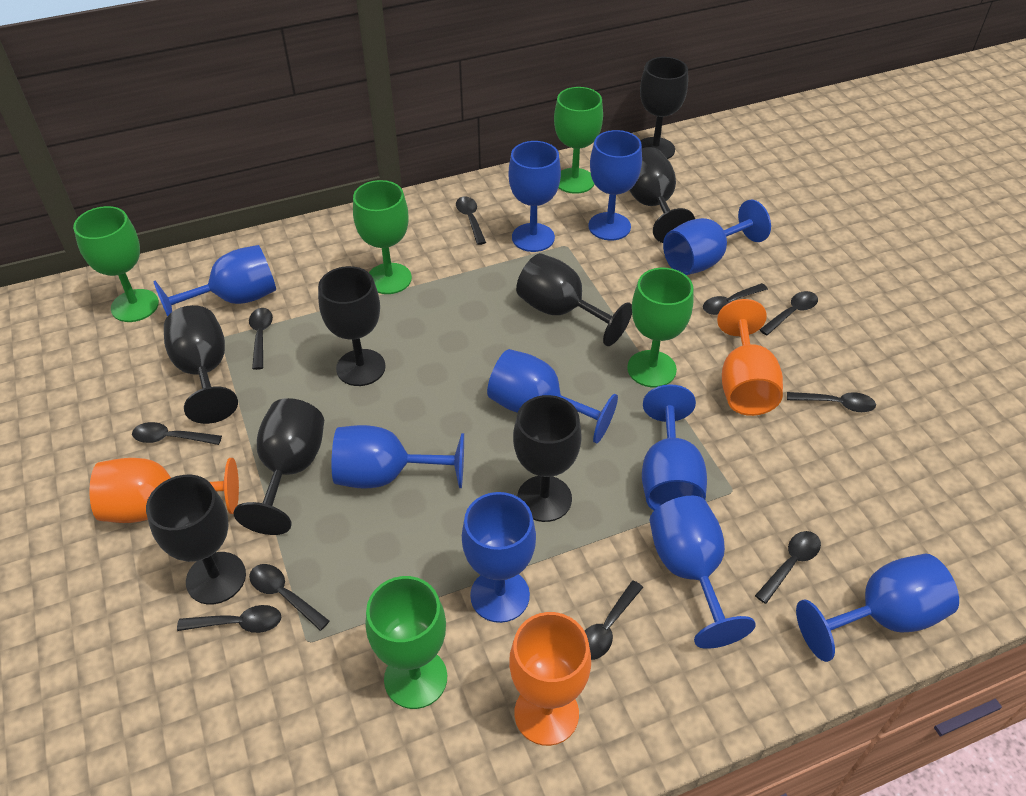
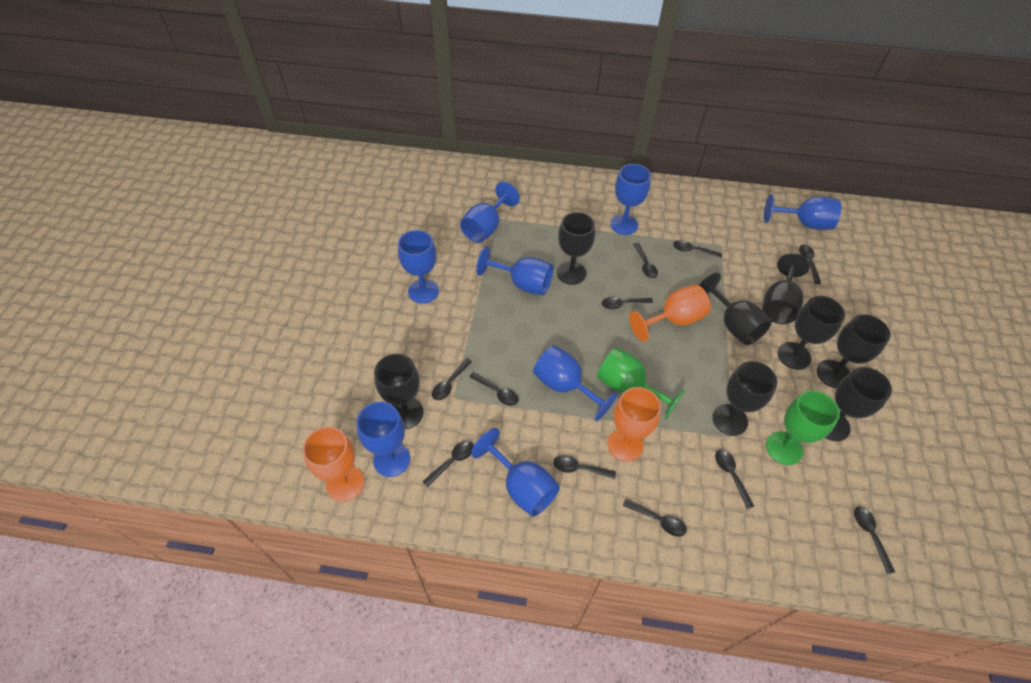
black spoon: [132,422,222,445] [177,605,281,633] [249,308,273,370] [249,564,329,631] [456,196,486,245] [585,581,643,660] [703,283,768,315] [755,531,821,604] [759,291,818,336] [787,392,876,412] = 10 -> [422,441,474,487] [432,358,472,400] [469,372,519,406] [553,455,616,479] [602,297,653,309] [623,499,687,537] [633,243,658,278] [673,240,722,258] [715,449,754,509] [799,245,821,284] [854,506,895,574] = 11
blue goblet: [153,245,276,316] [332,425,464,488] [462,492,536,623] [487,349,618,443] [509,141,561,252] [588,130,642,240] [642,384,707,510] [649,496,756,649] [663,200,771,275] [796,553,959,662] = 10 -> [356,402,410,477] [398,230,439,304] [460,182,520,243] [471,428,560,517] [476,246,553,295] [533,345,618,421] [610,164,651,235] [764,194,841,230] = 8
green goblet: [73,206,159,322] [353,180,412,294] [366,576,447,709] [554,87,603,194] [627,268,693,387] = 5 -> [597,347,685,420] [766,391,840,465] = 2

